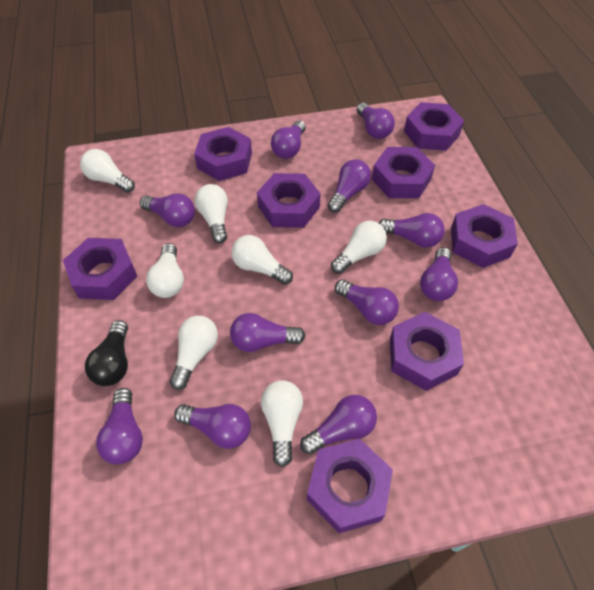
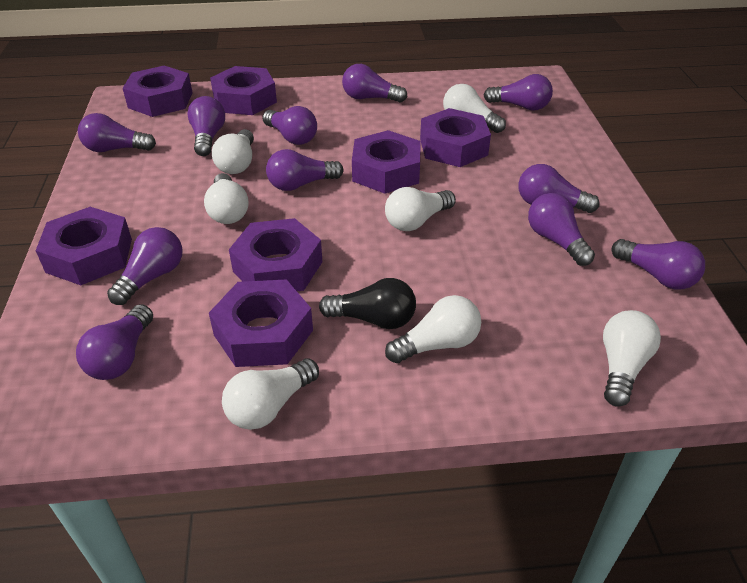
purple nut: [63,238,137,300] [194,127,252,181] [257,173,321,228] [307,439,393,533] [372,147,435,198] [390,312,464,391] [404,102,464,151] [451,204,518,268] = 8 -> [36,207,132,285] [123,66,192,117] [209,280,313,367] [210,66,277,115] [229,218,322,291] [352,130,420,194] [420,108,491,167] = 7

